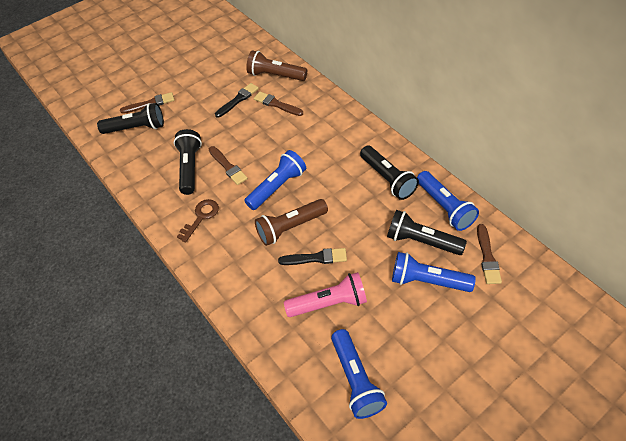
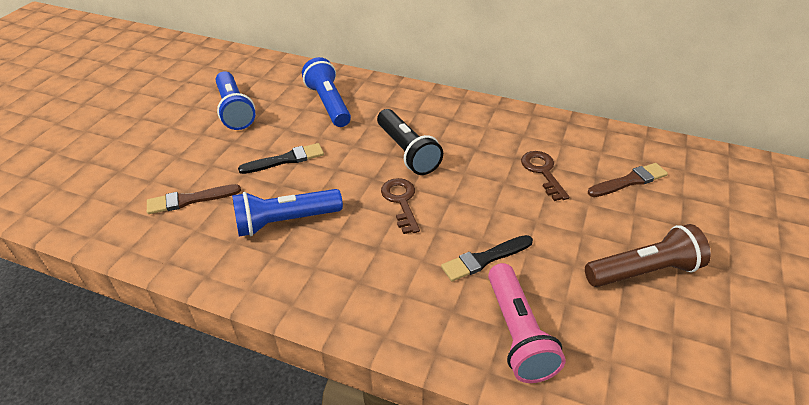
black flashlight: [97,103,164,134] [174,129,202,195] [360,145,419,200] [387,210,467,255] = 4 -> [377,109,443,175] = 1
blue flashlight: [244,150,306,210] [331,329,387,419] [392,252,476,292] [417,171,479,231] = 4 -> [216,71,256,130] [232,189,343,237] [302,57,351,127] = 3
brown brush: [120,92,174,114] [209,146,248,185] [254,92,303,116] [477,224,502,284] = 4 -> [147,184,241,214] [588,163,668,197] = 2
brown flashlight: [246,50,307,81] [255,199,328,246] = 2 -> [585,224,711,287] = 1
brown key: [177,199,219,243] = 1 -> [381,178,420,234] [521,151,569,201] = 2

